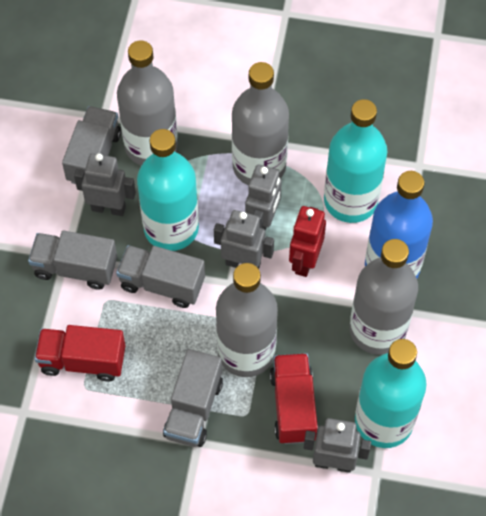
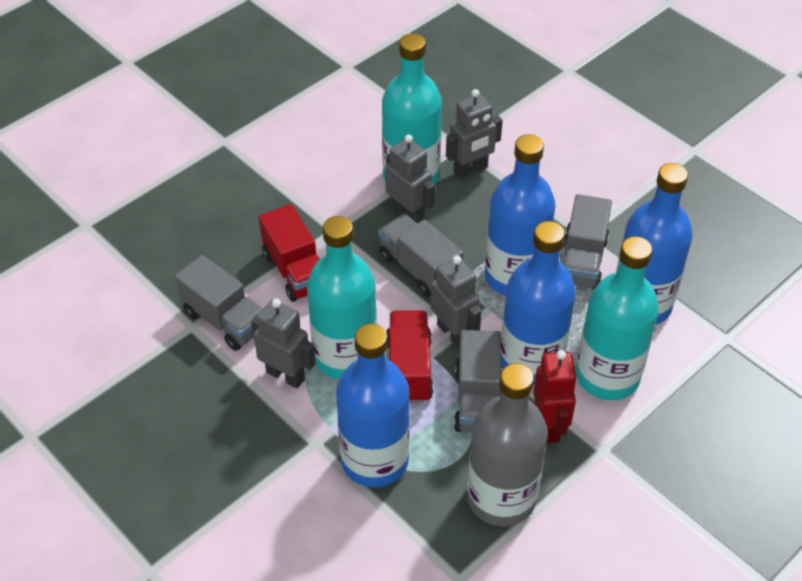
blue bottle: [365,171,433,278] = 1 -> [336,324,410,487] [485,134,555,296] [501,221,576,385] [616,163,693,325] = 4
grey bottle: [117,40,178,165] [216,263,278,377] [232,62,289,185] [350,239,418,355] = 4 -> [467,363,548,526] = 1

